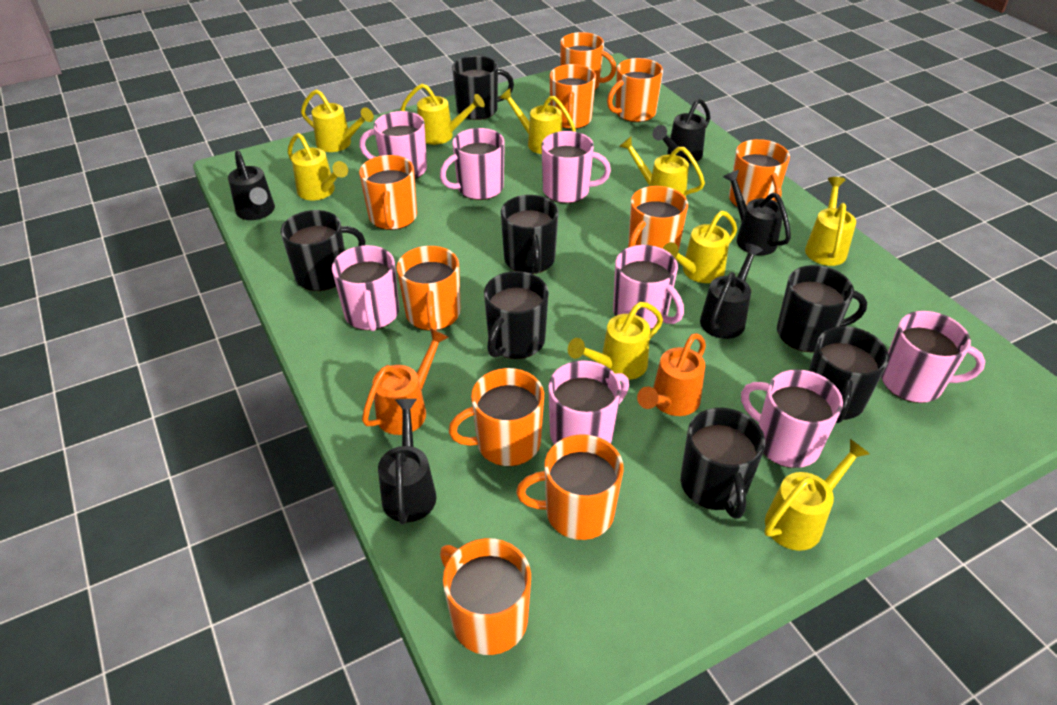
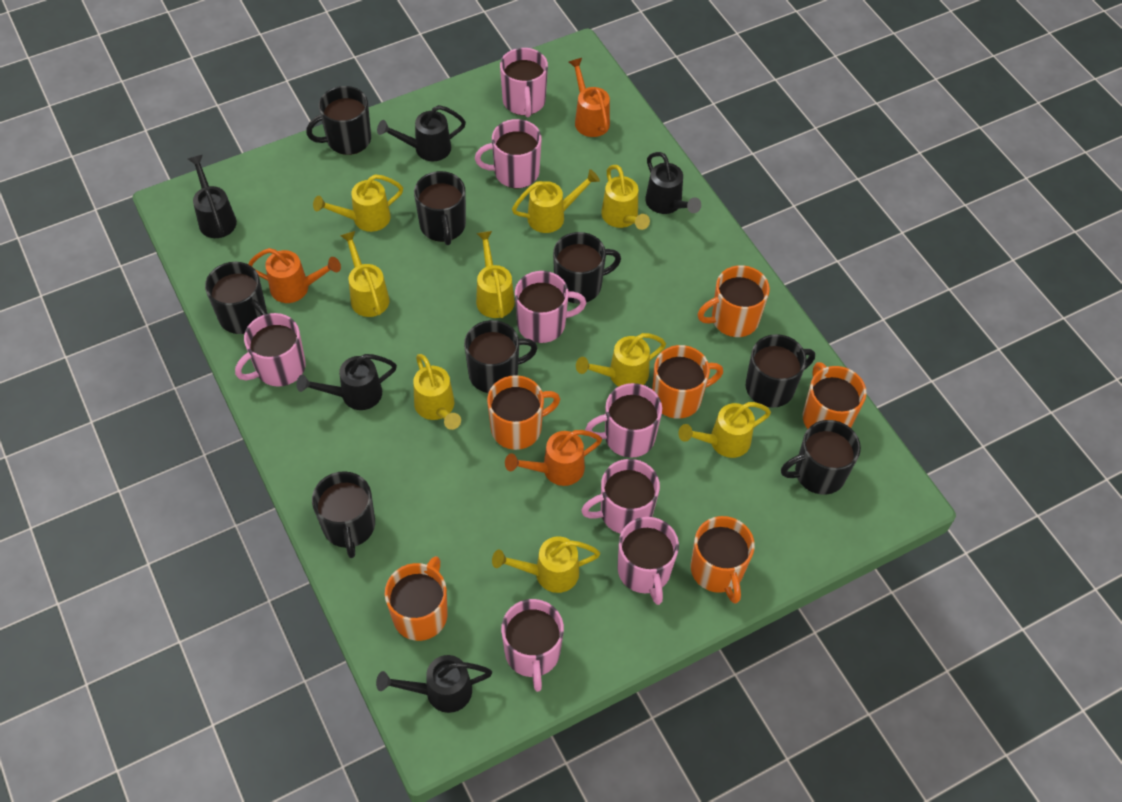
black mug: [281,210,365,291] [452,56,514,120] [484,271,549,359] [501,195,559,274] [680,408,765,519] [777,265,867,352] [809,326,889,423] = 7 -> [205,262,268,334] [306,86,371,155] [312,471,375,558] [414,171,466,245] [464,320,537,393] [553,232,621,304] [746,334,815,408] [781,420,861,495] = 8
orange mug: [359,155,417,230] [397,246,461,331] [440,538,531,655] [449,368,544,466] [516,434,624,540] [550,64,596,129] [560,32,617,90] [607,58,663,122] [628,186,688,251] [729,139,790,208] = 10 -> [385,556,448,641] [487,375,560,450] [652,345,723,419] [691,516,755,604] [697,265,770,337] [803,362,867,429] = 6
orange watering can: [362,328,449,435] [637,333,706,416] = 2 -> [248,248,341,303] [505,430,602,486] [569,58,610,137] = 3

